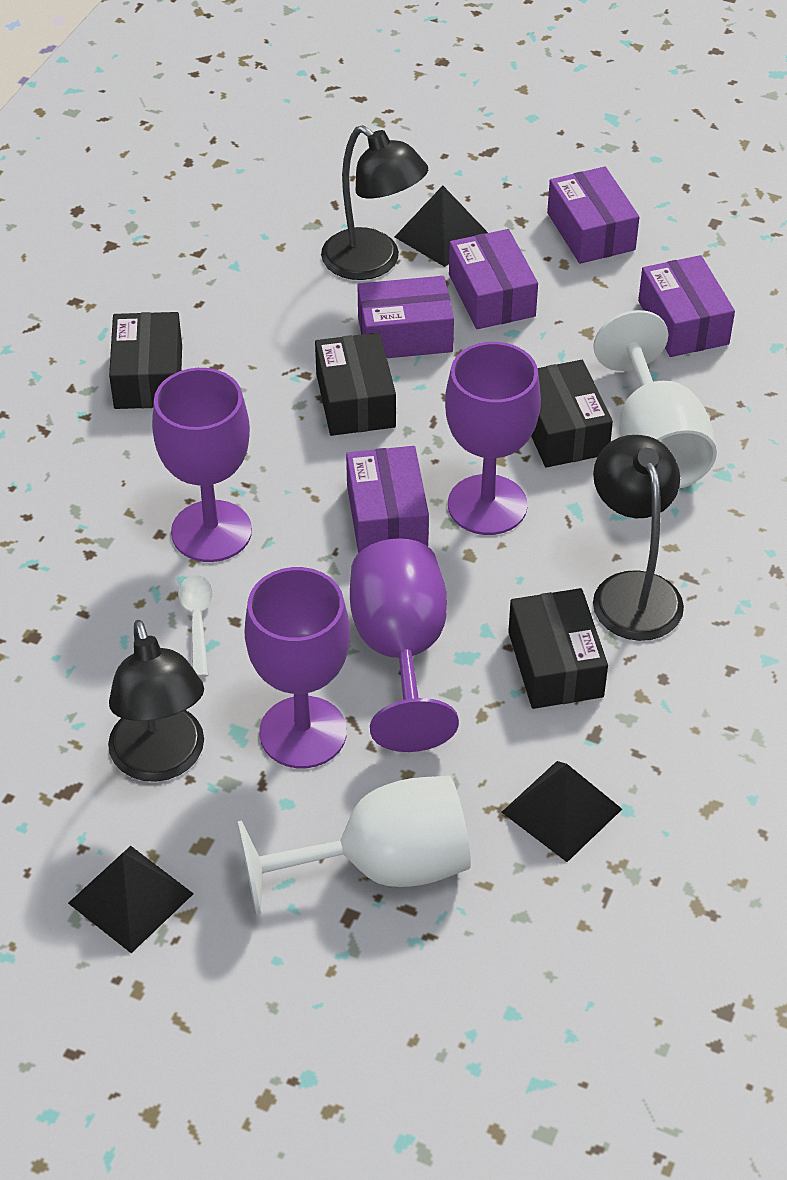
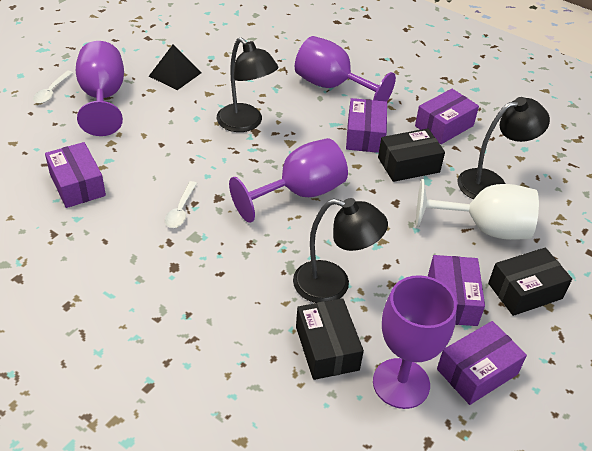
black box: [109,312,182,409] [315,332,396,436] [508,588,608,709] [531,360,613,468] = 4 -> [296,298,364,380] [378,128,445,182] [488,247,572,316] = 3
black pyramid: [68,846,194,953] [395,186,488,267] [502,761,622,862] = 3 -> [149,45,202,90] = 1
white goblet: [237,775,471,915] [593,310,717,489] = 2 -> [416,179,539,240] = 1
white spoon: [178,575,213,678] = 1 -> [33,71,73,103] [165,181,197,228] = 2

